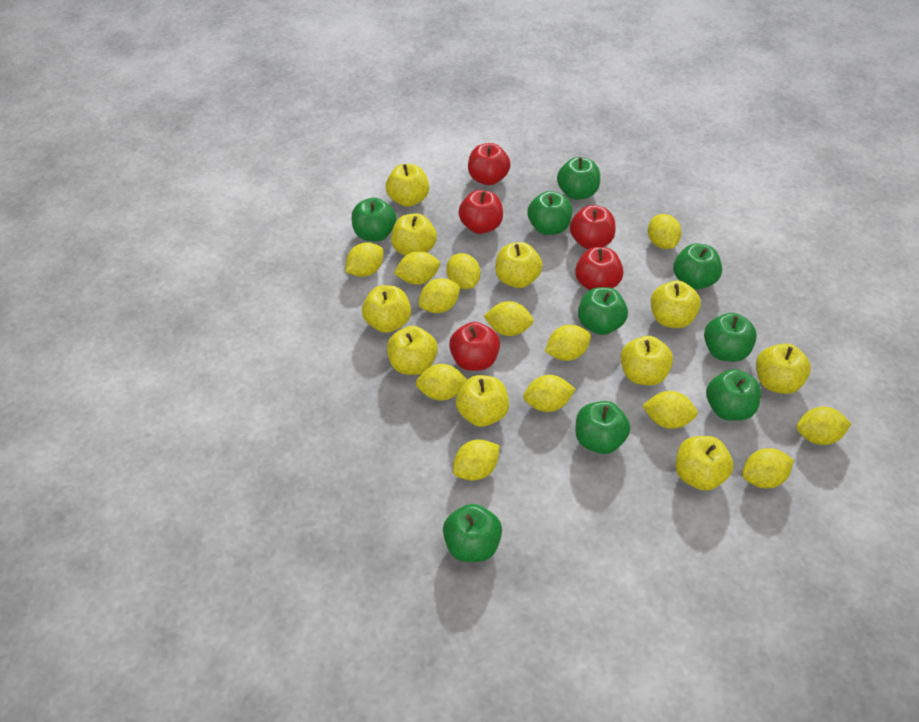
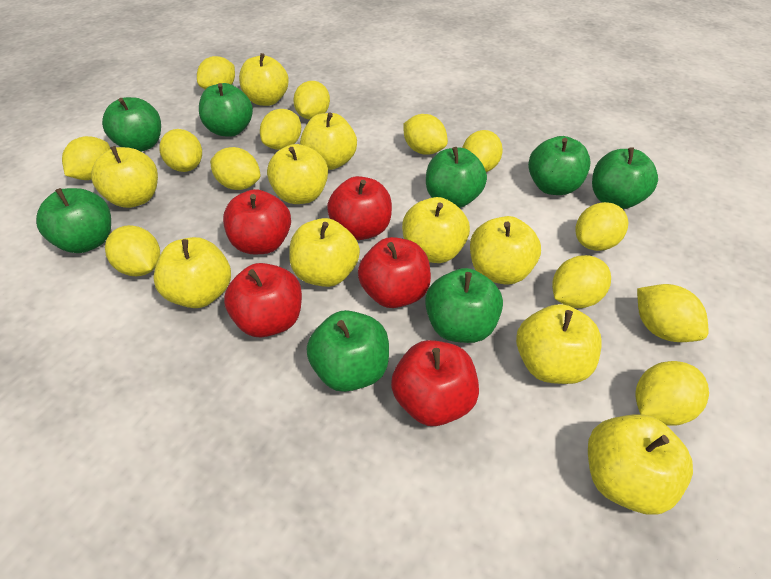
green apple: [351,198,396,242] [443,504,502,562] [527,191,572,235] [557,157,600,200] [575,401,630,454] [578,287,628,335] [673,243,722,290] [704,313,757,362] [706,369,761,421] = 9 -> [36,188,111,253] [102,97,161,152] [199,83,253,137] [307,310,389,392] [425,268,503,343] [426,147,487,208] [528,136,591,195] [592,147,658,209] = 8

